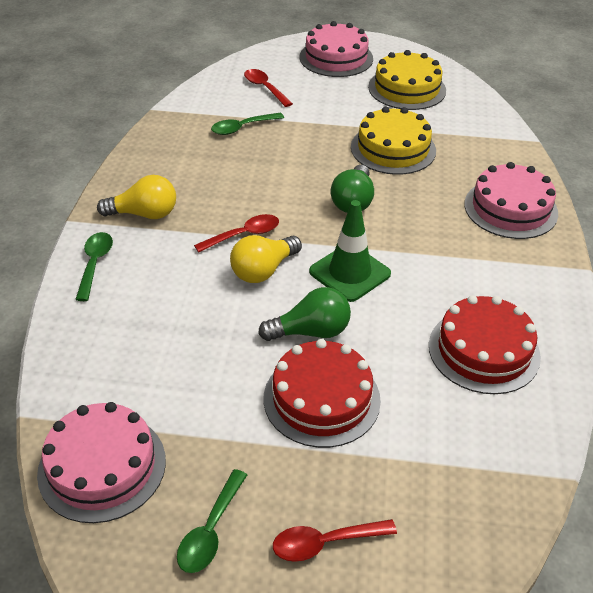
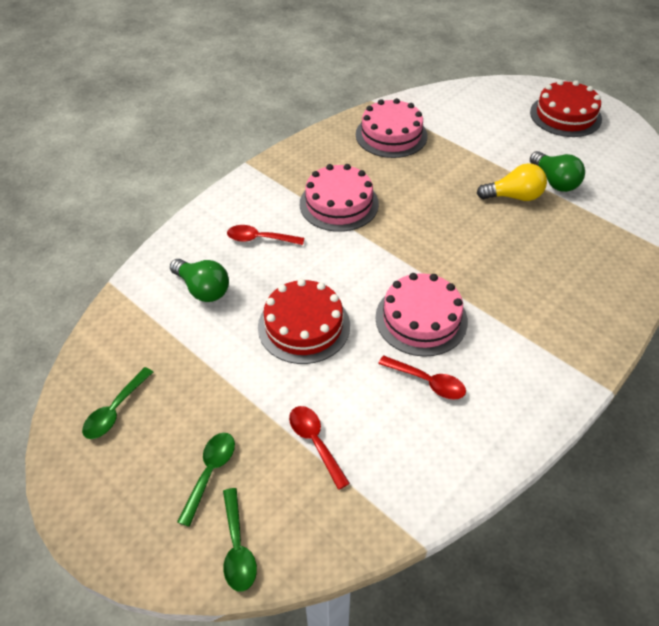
green traffic cone: [309,200,391,302] = 1 -> none = 0
yellow cake: [351,107,436,175] [368,50,446,110] = 2 -> none = 0
yellow light bulb: [97,175,176,219] [230,235,302,283] = 2 -> [477,163,547,201] = 1

